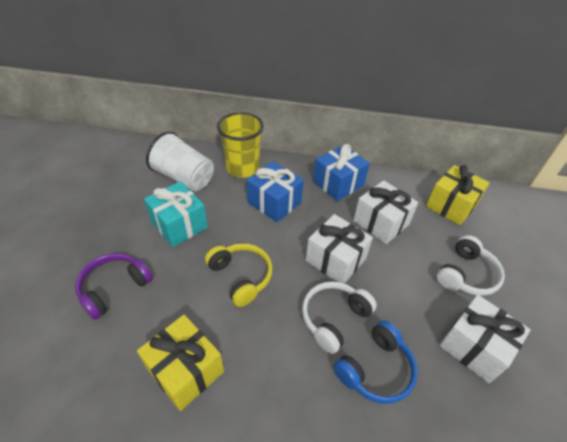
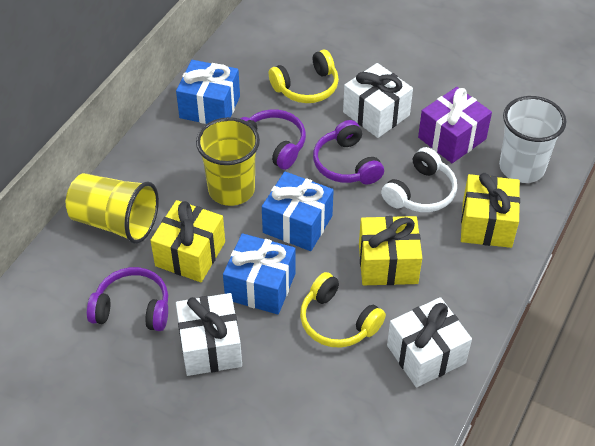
blue gift: [247,162,304,222] [313,144,370,201] = 2 -> [176,60,240,124] [223,233,296,314] [262,171,334,251] = 3
blue headphones: [333,321,418,404] = 1 -> none = 0
purple gift: none = 0 -> [418,87,492,163] = 1
purple headphones: [75,253,153,320] = 1 -> [87,267,168,331] [240,110,306,170] [313,120,384,184] = 3
turquoise gift: [144,181,208,247] = 1 -> none = 0
white headphones: [302,281,377,354] [437,235,505,296] = 2 -> [381,147,457,212] = 1
yellow cup: [217,112,264,178] = 1 -> [66,173,159,244] [196,117,260,206] = 2
yellow gift: [137,315,224,411] [426,165,490,225] = 2 -> [150,200,225,282] [359,216,422,285] [461,173,520,248] = 3
yellow headphones: [205,243,273,307] = 1 -> [269,50,339,103] [300,272,386,348] = 2

